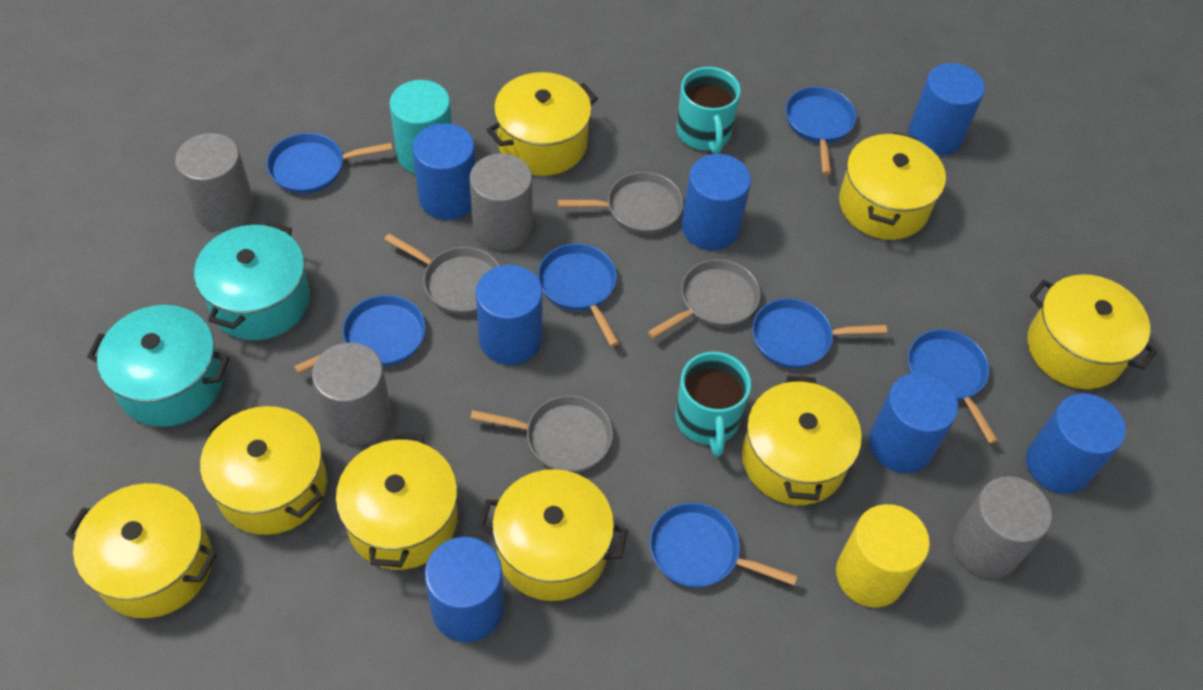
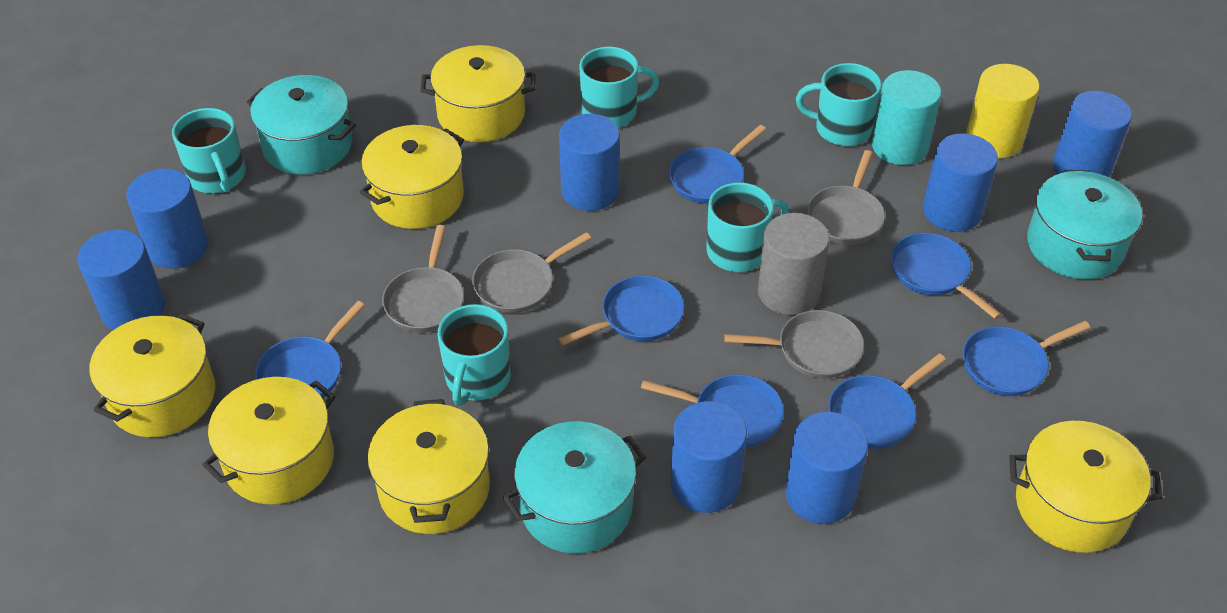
grey cylinder: [175,133,255,231] [312,342,392,445] [469,153,533,251] [952,476,1052,579] = 4 -> [758,213,829,315] = 1
turquoise mug: [676,67,741,154] [676,352,751,457] = 2 -> [172,108,246,193] [438,304,511,406] [579,46,659,127] [706,182,789,272] [796,63,882,146] = 5
turquoise pot: [87,305,230,427] [194,221,310,340] = 2 -> [247,75,356,174] [503,421,646,554] [1027,170,1142,279] = 3
yellow pot: [66,483,217,618] [200,406,327,535] [336,432,458,570] [478,469,628,601] [487,72,598,176] [742,375,862,505] [839,132,946,240] [1027,274,1157,389] = 8 -> [89,313,215,437] [202,377,336,505] [360,125,464,229] [367,399,490,534] [420,45,536,142] [1009,421,1163,553] = 6

